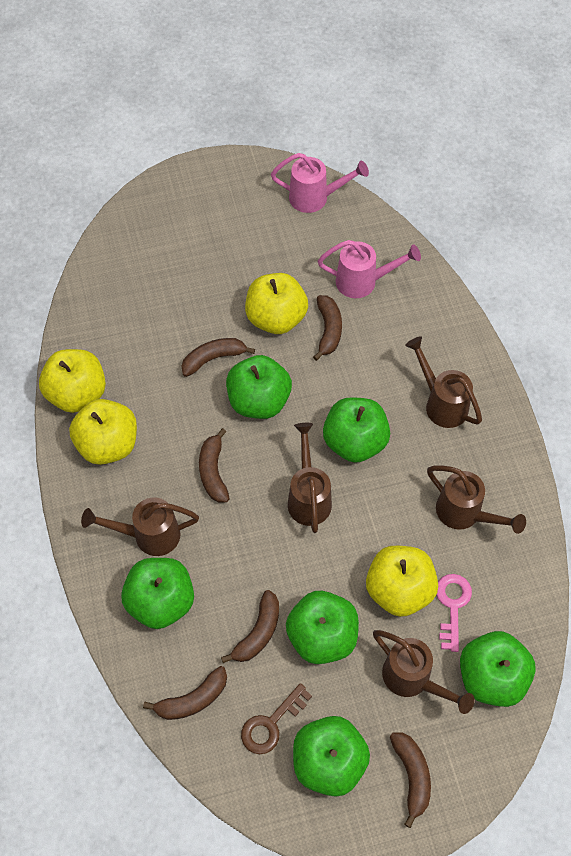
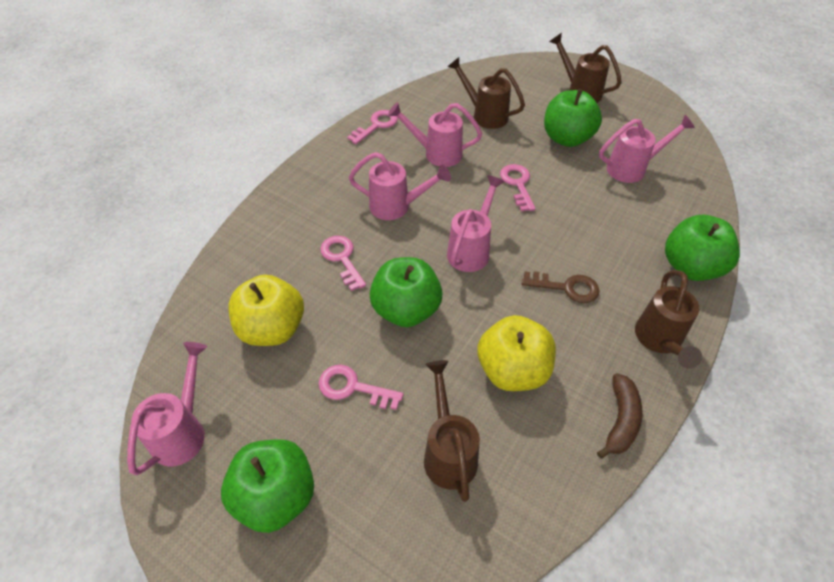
brown banana: [143,666,227,720] [181,338,255,377] [199,428,230,502] [221,590,279,663] [313,295,342,361] [390,732,431,828] = 6 -> [597,373,642,459] = 1
brown watering can: [81,497,199,556] [288,423,332,533] [373,630,475,714] [405,336,482,428] [427,466,526,534] = 5 -> [424,360,480,502] [448,57,525,129] [549,33,622,103] [635,270,702,368] = 4
green apple: [121,558,194,629] [226,355,292,419] [286,591,359,664] [293,716,370,797] [323,397,390,463] [460,631,536,707] = 6 -> [221,439,314,533] [370,257,443,327] [544,89,602,147] [665,215,740,281] = 4
pink key: [437,574,472,652] = 1 -> [319,365,404,410] [320,236,366,291] [347,110,398,144] [500,164,536,212] = 4
pink watering can: [271,153,369,213] [318,240,421,298] = 2 -> [127,342,207,475] [349,152,451,220] [388,102,482,167] [447,175,505,272] [599,115,695,183] = 5
yellow apple: [39,349,106,413] [69,399,137,465] [245,273,308,334] [366,546,438,617] = 4 -> [228,275,304,346] [477,315,556,391] = 2

